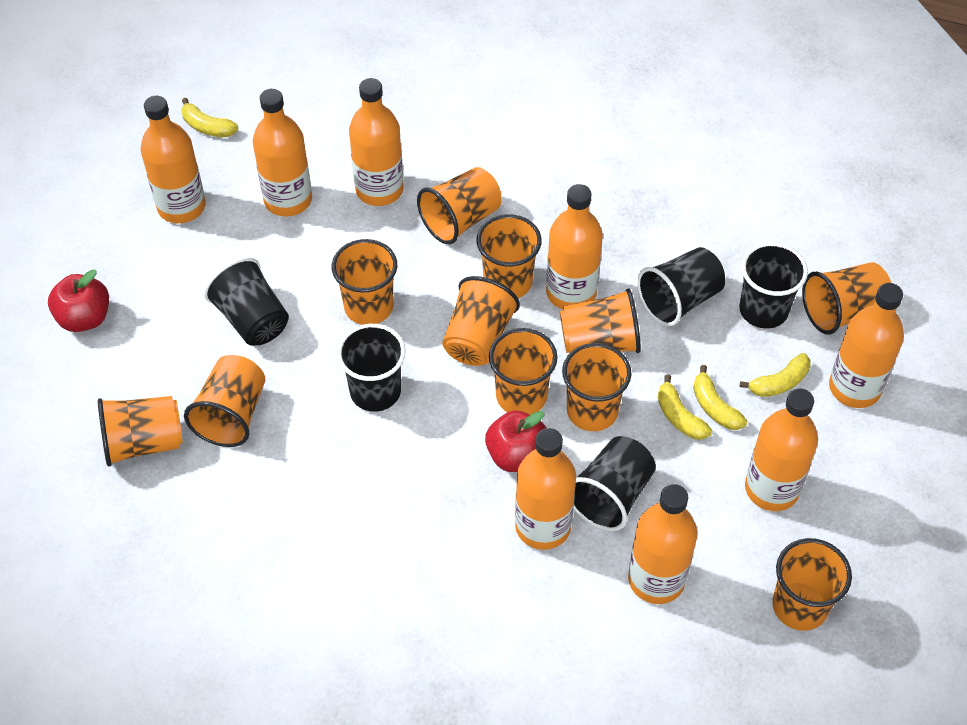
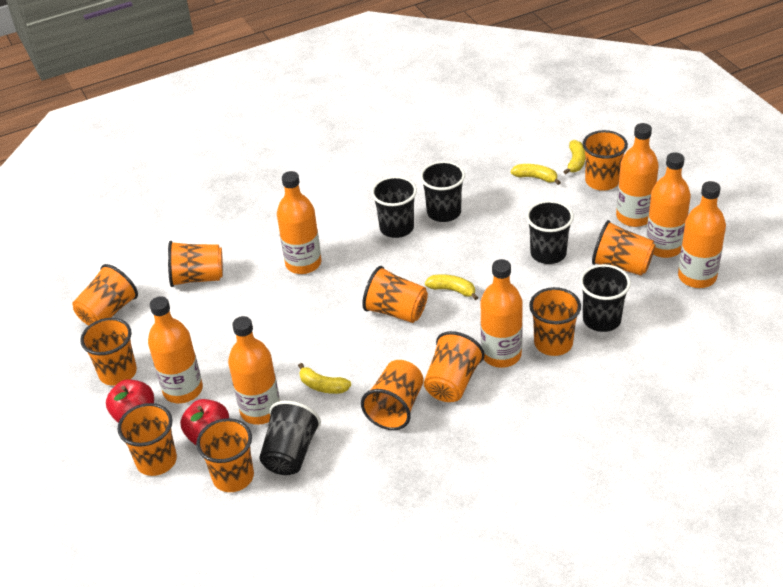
orange bottle: [141,96,206,223] [253,89,312,217] [349,78,404,206] [515,428,576,550] [546,184,603,309] [628,484,697,604] [745,388,818,511] [829,283,904,408] = 8 -> [148,296,203,404] [228,316,280,425] [277,171,321,274] [480,259,523,368] [616,123,659,227] [646,152,691,258] [678,181,726,288] = 7

